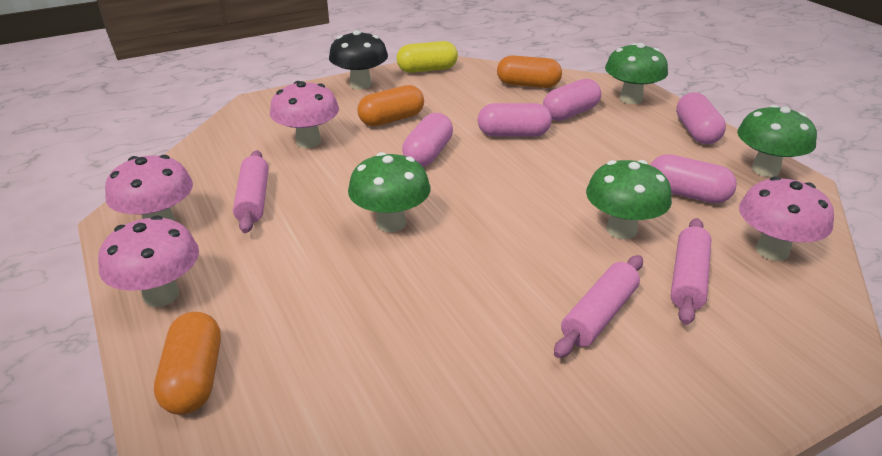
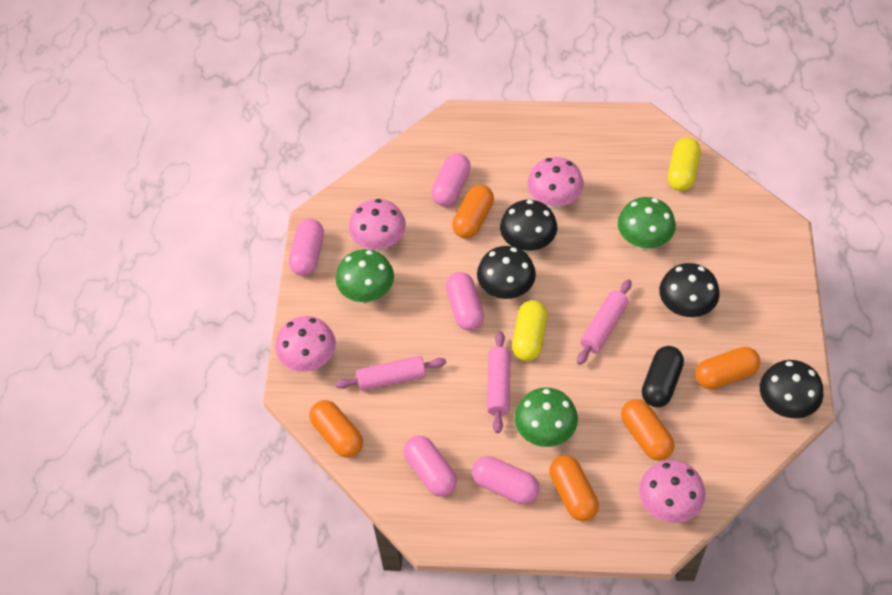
black capsule: none = 0 -> [642,346,684,407] = 1
black mushroom: [329,30,388,90] = 1 -> [477,246,536,299] [500,200,557,252] [659,263,720,317] [760,360,824,419] = 4
green mushroom: [348,152,431,232] [586,160,672,239] [605,43,668,104] [737,105,817,177] = 4 -> [336,249,394,302] [515,388,578,447] [618,197,676,250] = 3
orange capsule: [154,312,221,415] [358,85,424,126] [497,55,562,88] = 3 -> [310,400,363,458] [452,185,494,238] [549,455,599,521] [621,399,674,461] [695,347,760,389] = 5
yellow capsule: [397,41,458,73] = 1 -> [512,300,547,361] [668,137,701,191] = 2

